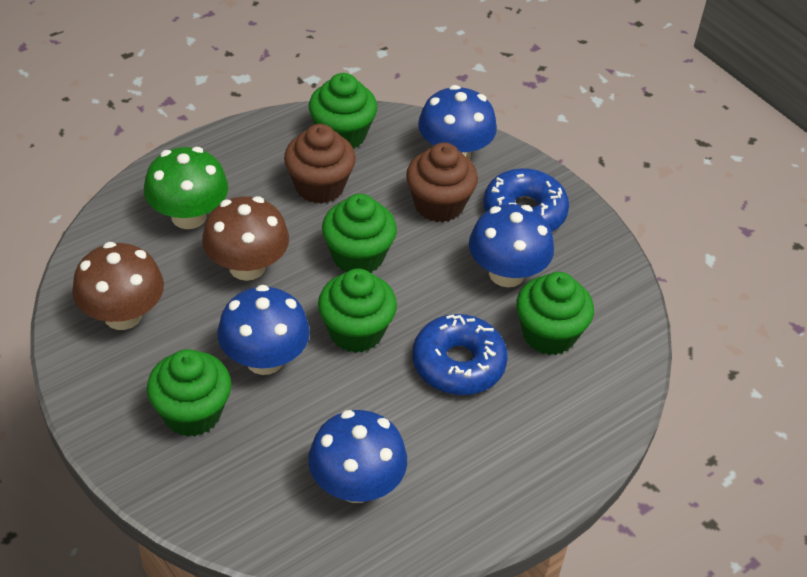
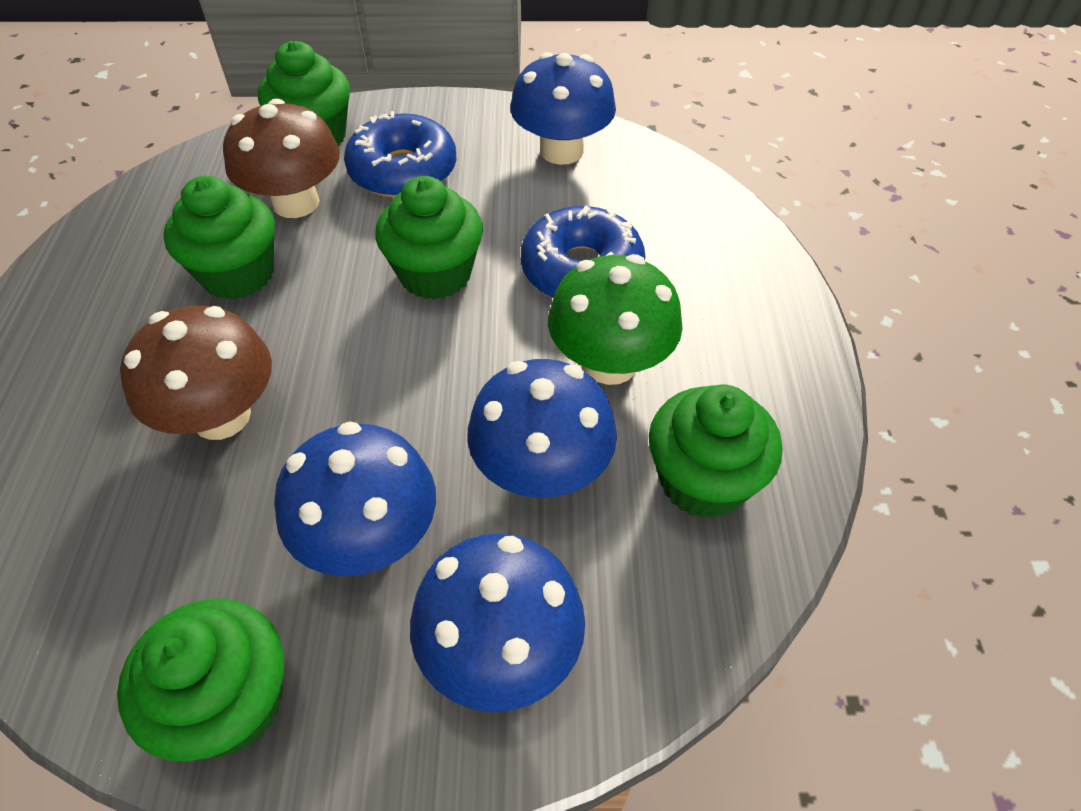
brown cupcake: [284,124,356,204] [406,142,478,222] = 2 -> none = 0

